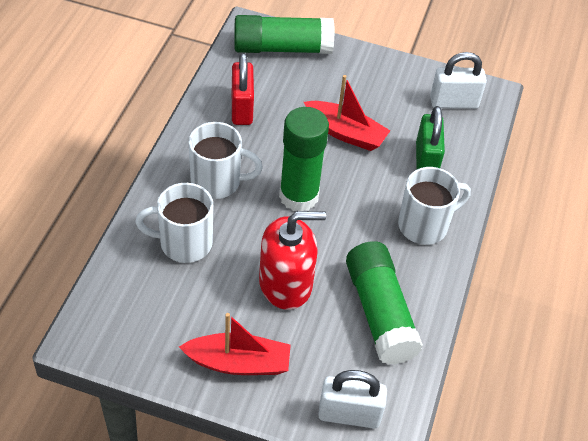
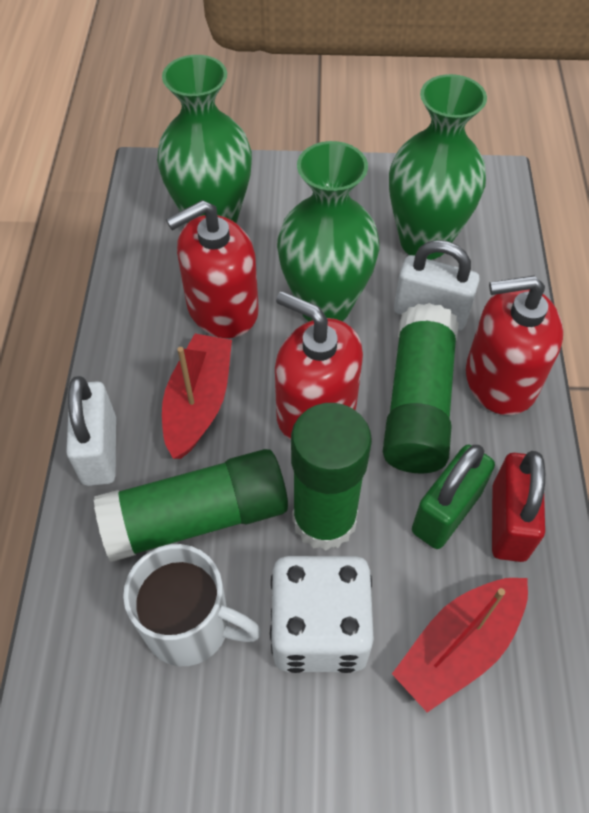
green vase: none = 0 -> [157,55,252,223] [277,141,380,321] [389,74,487,260] = 3
red soap dispenser: [259,211,326,310] = 1 -> [166,200,259,338] [275,291,363,440] [466,275,563,415] = 3
white dice: none = 0 -> [270,556,374,673] = 1
white mug: [135,183,213,263] [189,122,263,199] [398,167,471,245] = 3 -> [123,544,261,666] = 1

